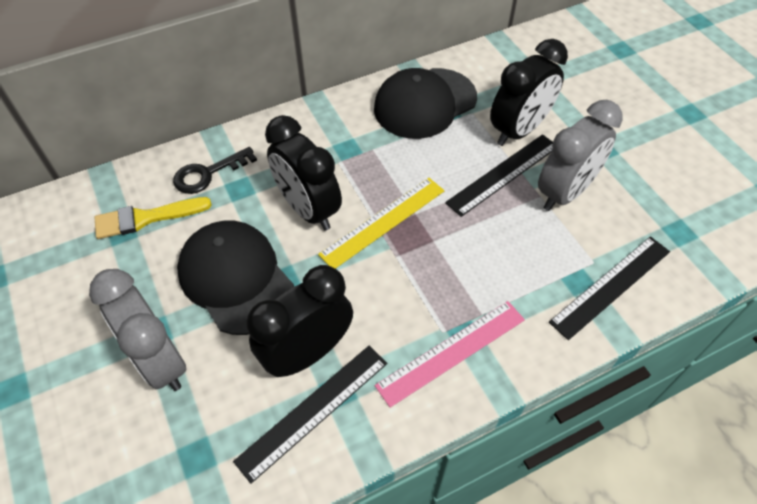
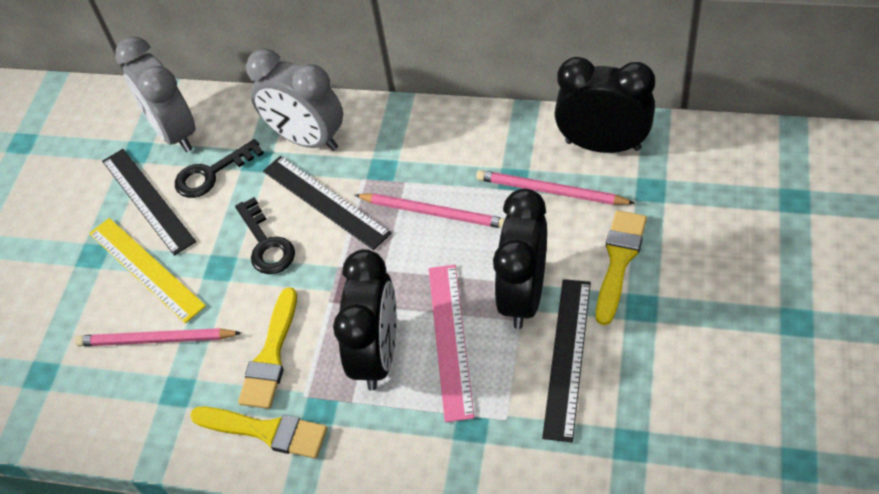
black cap: [177,221,294,335] [374,68,477,139] = 2 -> none = 0
black key: [173,147,257,194] = 1 -> [175,139,264,198] [235,197,295,274] = 2
pink pencil: none = 0 -> [75,328,241,346] [355,193,505,228] [476,170,635,205] = 3
yellow brush: [94,197,212,239] = 1 -> [190,407,327,459] [238,288,297,409] [596,210,647,325] = 3

